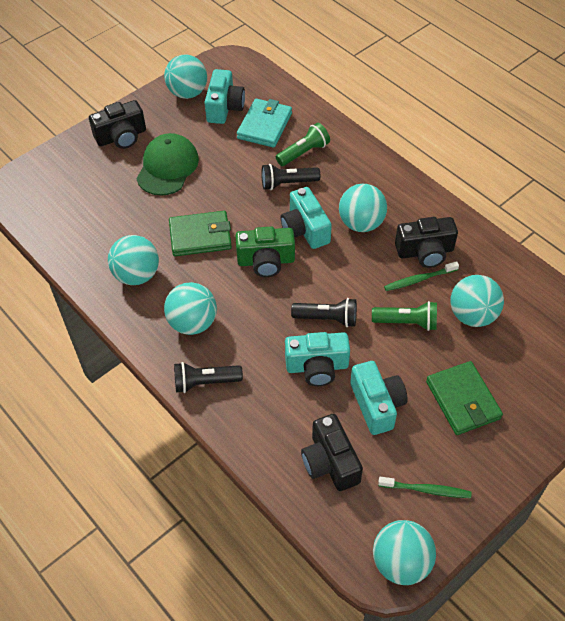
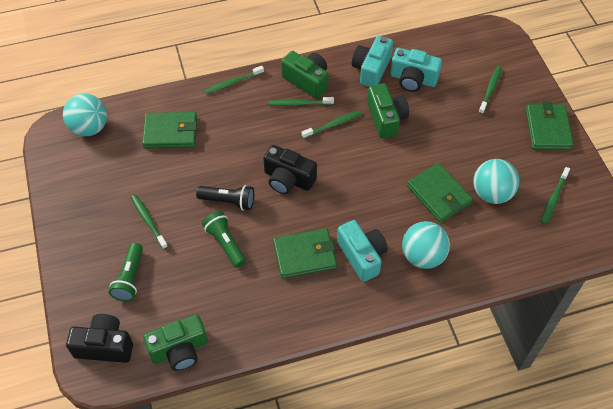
black camera: [89,100,146,149] [301,414,363,491] [395,217,458,268] = 3 -> [66,314,133,363] [263,145,317,194] = 2
black flashlight: [174,362,243,393] [261,164,320,190] [291,298,357,327] = 3 -> [196,185,254,211] = 1
green camera: [235,226,295,277] = 1 -> [143,315,208,371] [281,51,328,99] [367,83,409,138] = 3
green cap: [136,133,199,196] = 1 -> none = 0
green toothbrush: [378,477,471,498] [384,261,459,291] = 2 -> [131,195,168,250] [204,66,264,94] [269,97,334,106] [302,110,362,139] [479,66,502,114] [541,167,570,224] = 6
green wallet: [169,211,232,256] [426,361,503,435] = 2 -> [142,112,197,149] [273,228,337,278] [407,163,473,223] [526,102,574,150] = 4
turquoise ball: [108,235,159,285] [164,54,207,99] [164,282,217,335] [339,184,387,232] [373,520,436,585] [451,275,504,327] = 6 -> [63,94,107,136] [402,221,450,269] [473,159,519,204] = 3
turquoise camera: [204,69,245,124] [281,187,332,249] [285,332,350,386] [350,361,408,435] = 4 -> [337,220,388,282] [352,36,393,87] [390,48,442,92] = 3
turquoise wallet: [237,99,292,148] = 1 -> none = 0

